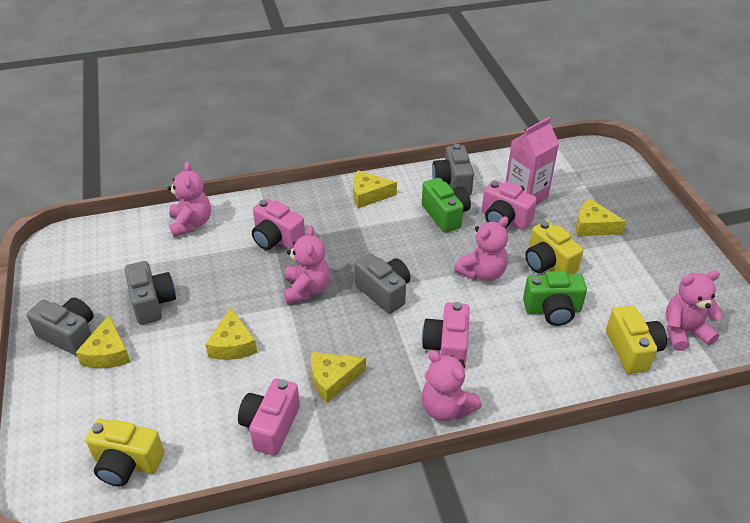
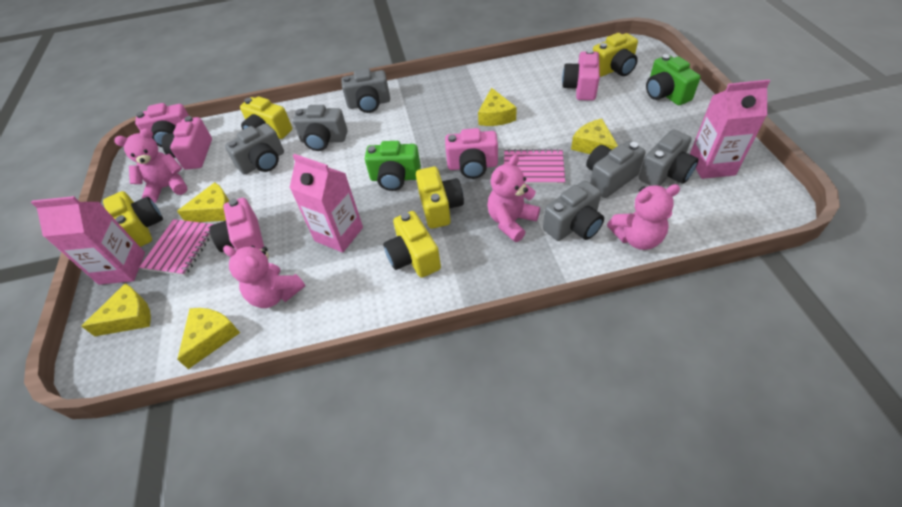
grey camera: [27,297,94,356] [125,261,176,325] [354,253,410,314] [432,144,474,196] = 4 -> [225,123,284,175] [293,105,347,151] [341,68,390,113] [543,180,604,241] [586,141,645,198] [639,130,699,186] = 6
pink camera: [238,378,300,456] [252,199,305,250] [422,302,470,364] [482,180,537,230] = 4 -> [135,103,189,147] [162,116,212,170] [209,198,264,252] [445,128,498,179] [562,49,600,101] = 5
pink carton: [506,117,559,205] = 1 -> [31,196,145,285] [290,154,363,253] [690,80,770,179] = 3
pink notebook: none = 0 -> [139,219,214,276] [504,149,565,185] = 2
pink teddy bear: [168,162,211,237] [284,225,330,304] [421,350,482,421] [454,216,508,281] [666,270,723,351] = 5 -> [114,128,188,203] [223,245,305,308] [487,155,540,242] [607,184,680,250] = 4
yellow camera: [86,419,165,486] [525,221,583,274] [606,305,667,374] = 3 -> [103,191,163,247] [240,96,292,139] [383,211,441,278] [416,167,464,229] [593,33,638,77] = 5

